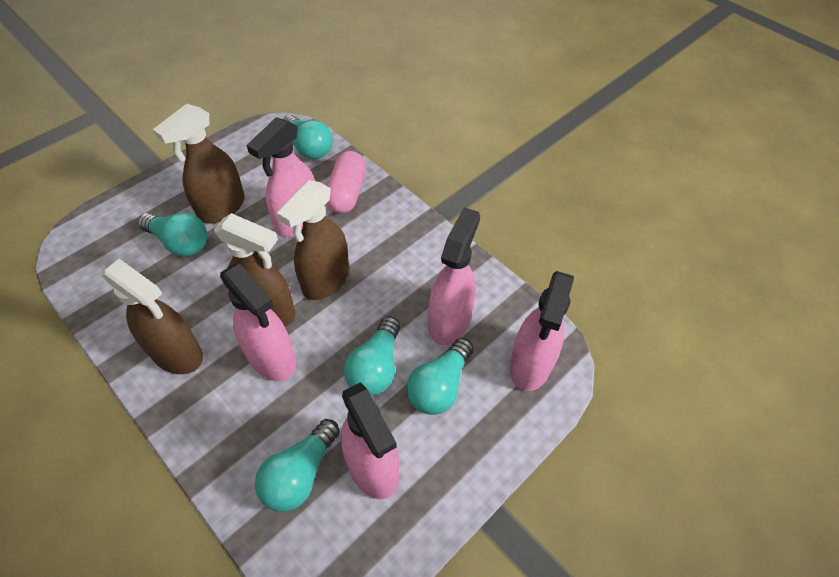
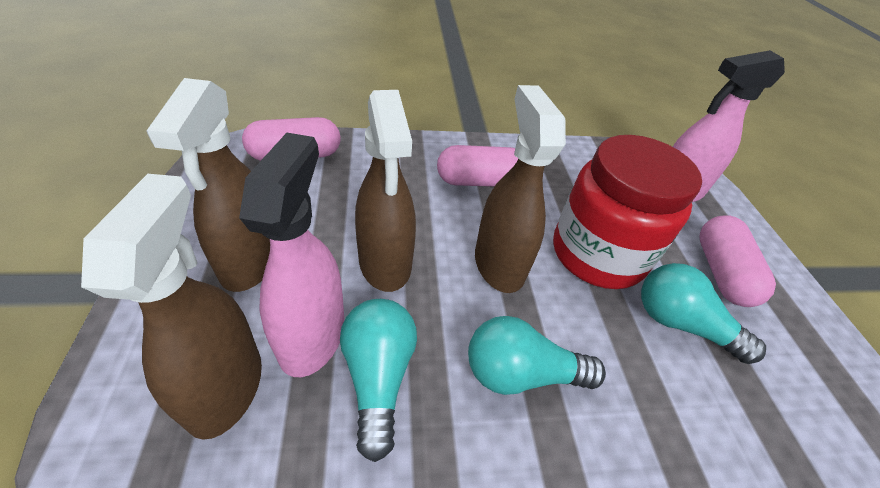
pink capsule: [326,151,366,214] = 1 -> [242,117,341,161] [437,145,519,187] [700,215,776,307] = 3
pink spray bottle: [220,263,296,381] [246,117,315,238] [341,382,399,499] [428,207,480,345] [509,271,574,391] = 5 -> [239,133,344,377] [673,50,785,202] = 2
red jar: none = 0 -> [553,135,702,289] = 1
turquoise light bulb: [138,213,207,256] [255,419,340,512] [283,115,333,159] [344,316,400,396] [407,338,474,415] = 5 -> [340,299,417,462] [468,316,606,395] [641,263,766,364] = 3

